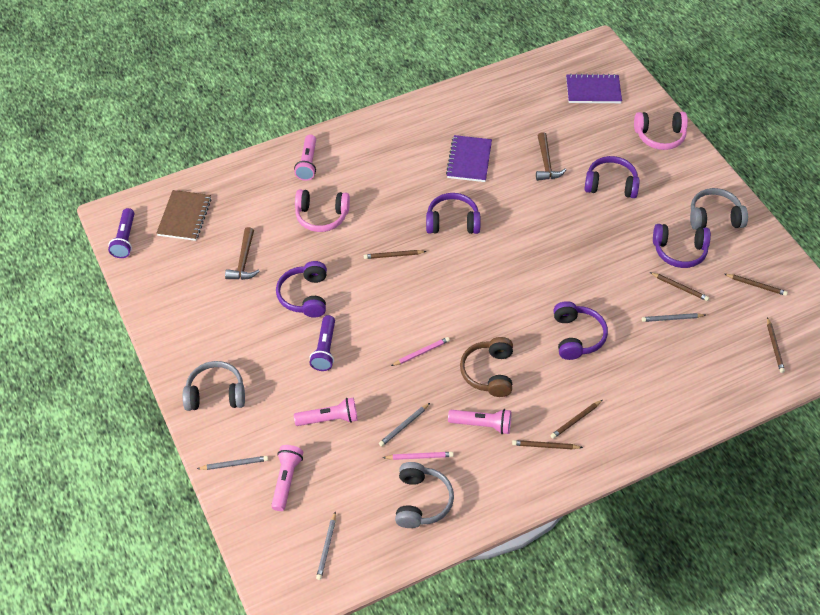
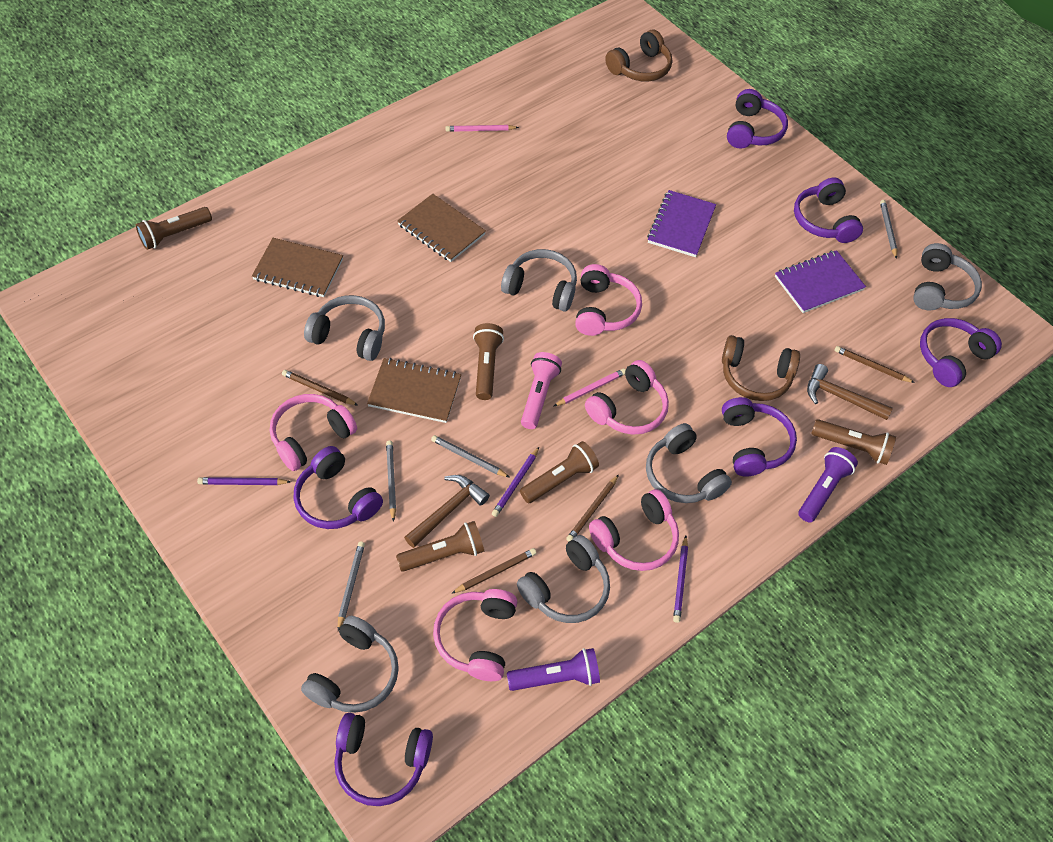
brown flashlight: none = 0 -> [136,207,212,250] [396,521,484,572] [473,323,504,400] [520,441,599,503] [811,419,896,465] = 5
brown headphones: [460,337,513,397] = 1 -> [605,30,672,82] [722,335,800,401] = 2
brown notebook: [156,190,212,241] = 1 -> [252,238,343,297] [367,358,461,423] [397,194,486,262] = 3
brown pencil: [364,250,426,259] [512,440,583,450] [550,400,602,439] [650,272,709,301] [725,274,788,296] [767,317,785,373] = 6 -> [282,370,358,405] [451,548,536,594] [566,474,619,542] [834,346,915,383] = 4
grey headphones: [183,361,245,411] [395,462,454,528] [690,188,748,230] = 3 -> [301,616,399,713] [304,295,385,361] [501,249,577,312] [517,535,610,623] [646,423,732,503] [913,243,982,310] = 6
pink flashlight: [271,445,303,511] [294,134,316,181] [294,398,358,426] [448,409,511,434] = 4 -> [521,352,562,429] = 1
pink headphones: [295,189,350,232] [634,112,688,150] = 2 -> [270,394,357,471] [433,589,517,681] [575,264,642,336] [585,360,669,435] [589,489,679,571] = 5
purple headphones: [276,261,327,318] [426,193,481,234] [553,301,608,360] [585,156,640,198] [653,224,711,268] = 5 -> [294,446,383,529] [334,713,433,806] [722,397,797,477] [727,89,788,148] [794,178,863,243] [920,318,1002,387] = 6
purple pencil: none = 0 -> [197,477,291,485] [492,447,539,517] [673,536,688,623] = 3

